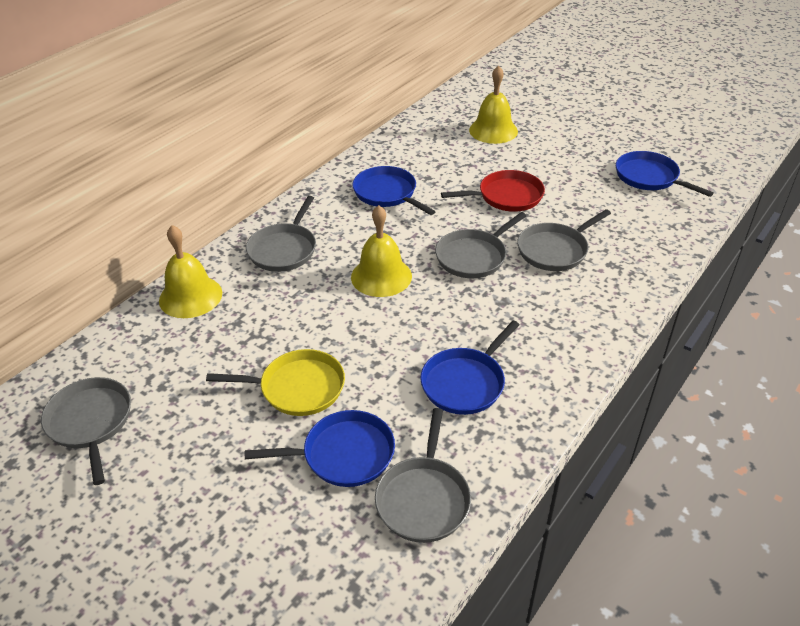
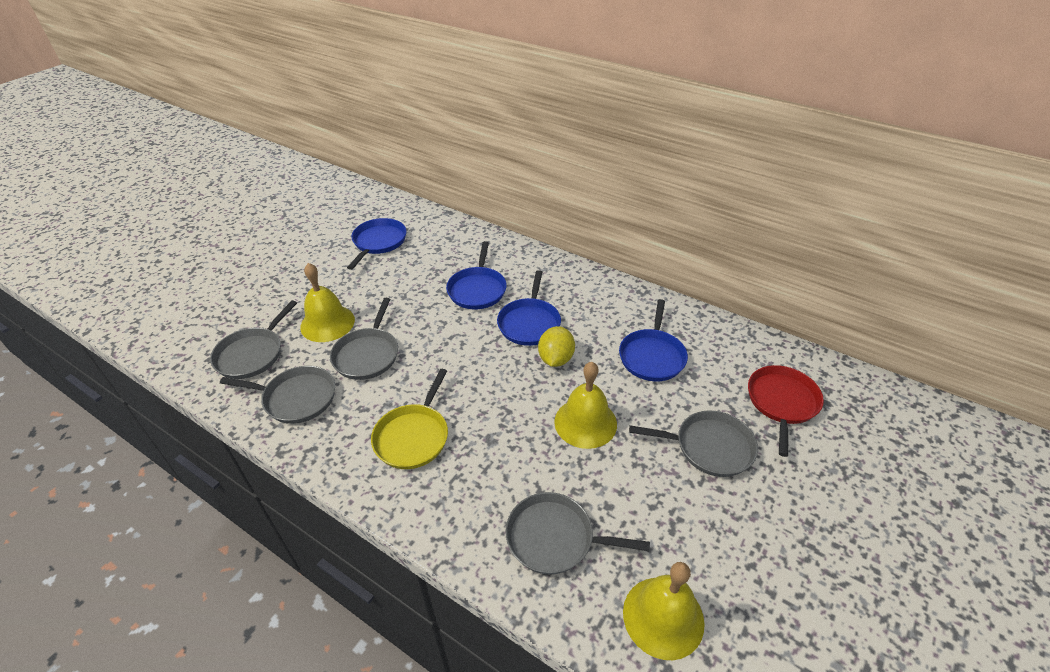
yellow lemon: none = 0 -> [538,326,575,367] = 1

